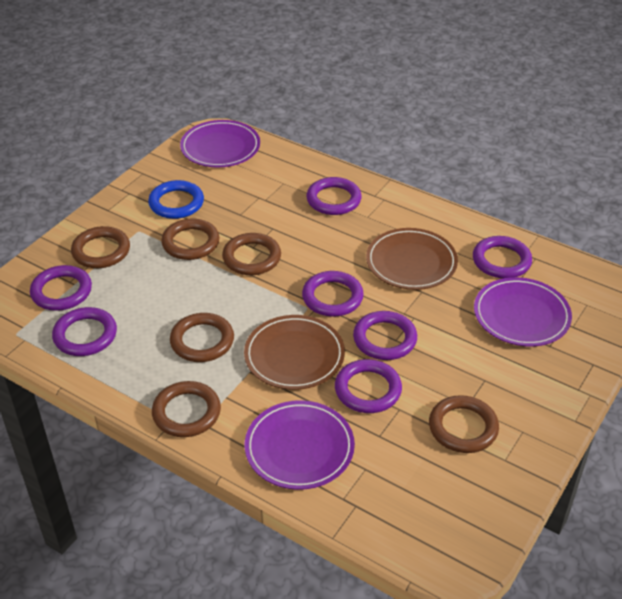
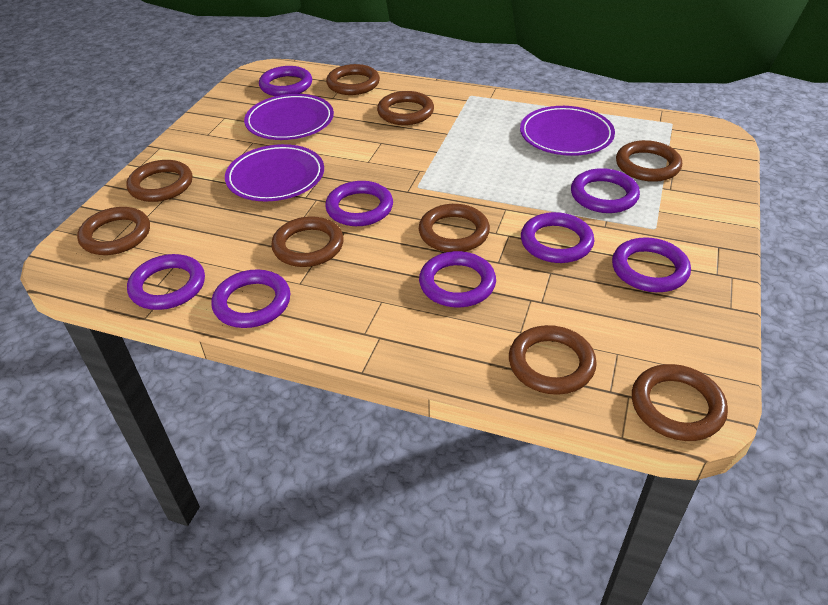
blue ring: [148,180,204,219] = 1 -> none = 0
brown plate: [244,315,345,390] [366,228,458,290] = 2 -> none = 0
brown ring: [71,226,130,268] [152,381,221,437] [161,218,220,260] [170,313,234,362] [222,233,281,275] [429,395,499,453] = 6 -> [77,207,150,255] [126,160,192,202] [271,216,344,267] [326,64,380,95] [377,91,434,125] [419,204,490,252] [509,325,597,395] [616,140,682,182] [632,364,728,441] = 9
purple ring: [30,265,92,311] [52,307,117,356] [302,271,364,317] [306,177,362,215] [335,359,402,413] [353,311,417,360] [473,236,532,278] = 7 -> [127,254,205,310] [211,269,291,328] [259,66,312,96] [325,181,393,226] [419,251,496,307] [521,212,594,263] [571,168,640,213] [612,237,691,292] = 8

